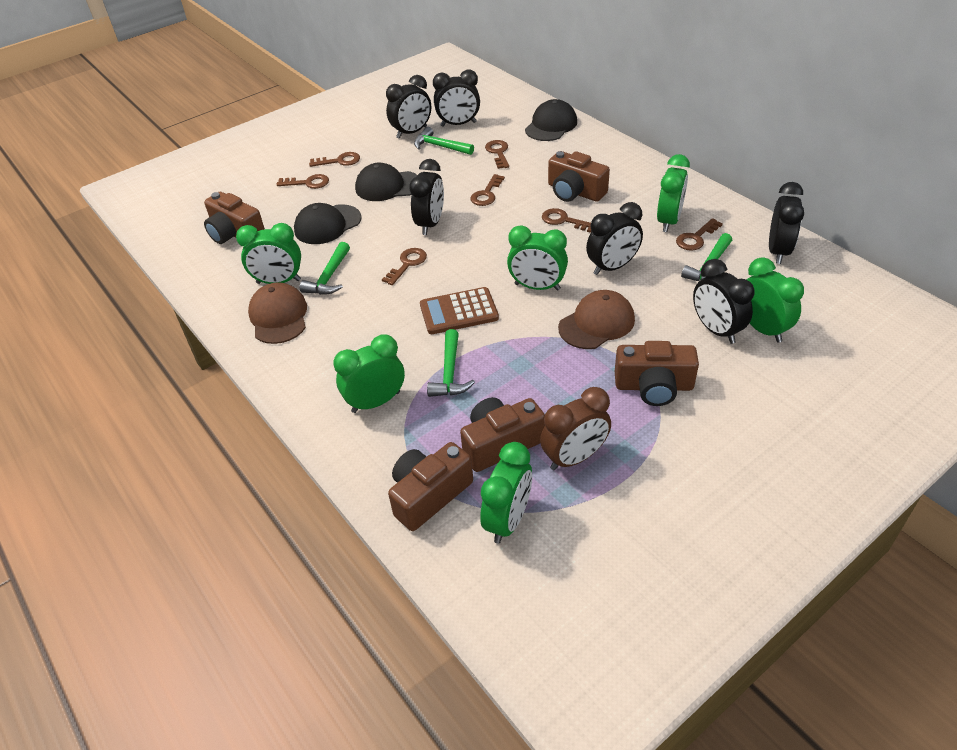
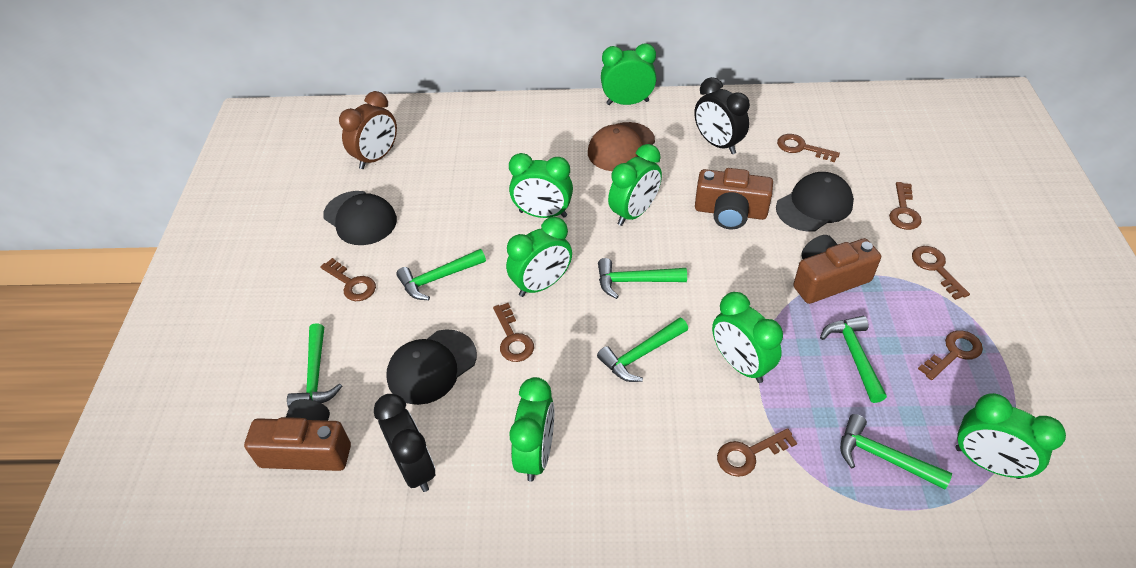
black clock: [386,75,431,139] [409,159,444,235] [433,70,480,127] [586,202,643,275] [693,259,754,344] [769,182,804,264] = 6 -> [374,394,435,492] [694,77,750,154] = 2
brown calculator: [420,287,499,334] = 1 -> none = 0
brown camera: [204,192,265,244] [388,442,473,531] [460,397,545,472] [548,151,610,202] [615,341,699,406] = 5 -> [244,399,351,471] [695,168,773,230] [793,235,881,304] = 3
brown cap: [248,282,307,344] [558,290,635,349] = 2 -> [588,122,655,171] = 1
green clock: [236,223,301,284] [333,334,405,413] [480,442,532,544] [507,225,568,291] [657,154,690,232] [747,257,804,343] = 6 -> [506,217,572,297] [509,153,573,218] [509,377,554,482] [601,43,657,105] [608,144,662,226] [712,292,783,383] [955,393,1066,479] = 7
green hammer: [300,242,350,295] [414,127,474,155] [427,329,475,397] [681,233,732,281] = 4 -> [287,323,342,408] [396,249,486,300] [597,317,688,382] [598,258,687,299] [820,316,887,403] [840,414,952,489] = 6

